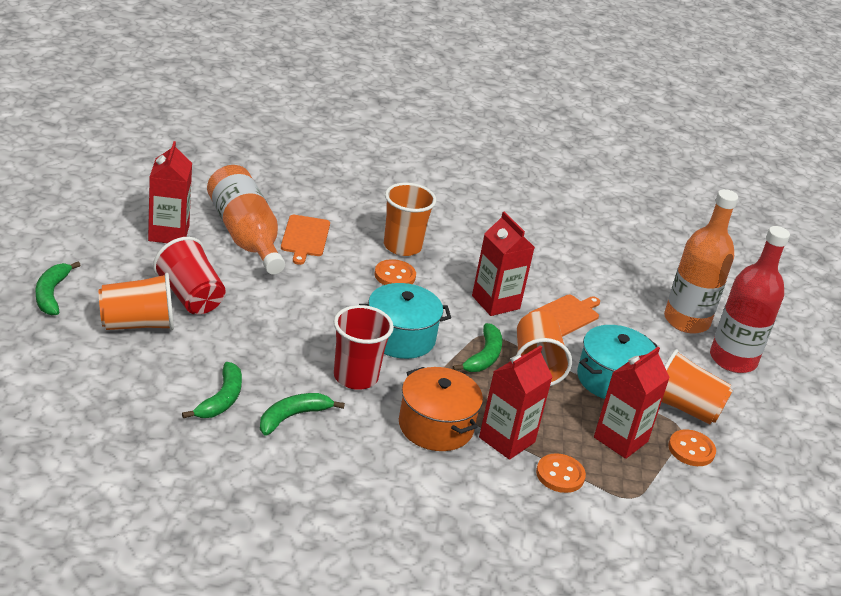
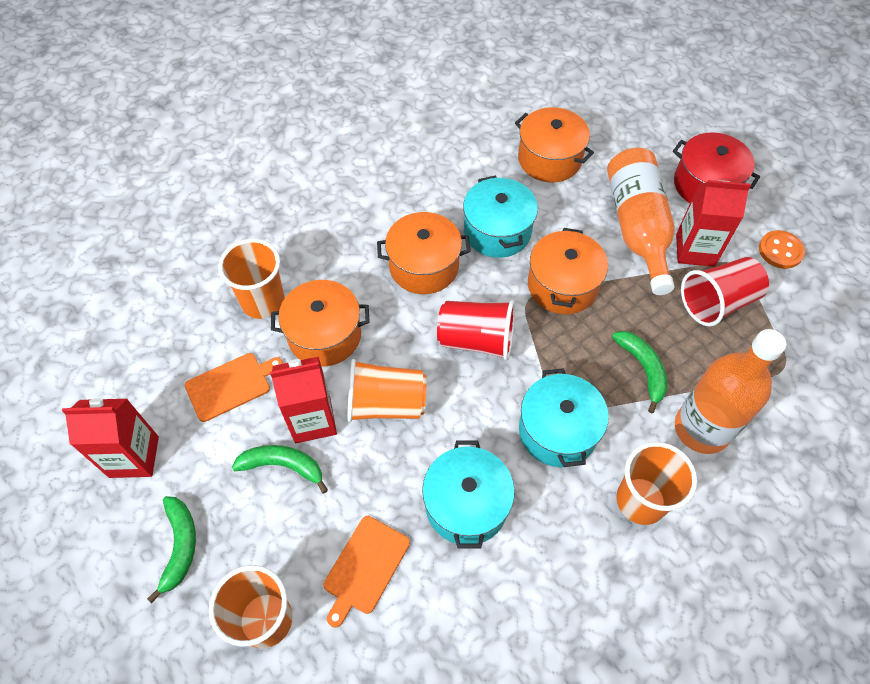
green banana: [36,261,80,315] [182,362,242,418] [260,393,345,436] [452,323,502,372] = 4 -> [147,496,196,603] [232,445,328,493] [612,331,668,413] = 3
orange button: [374,259,416,285] [536,453,586,493] [668,429,716,466] = 3 -> [759,230,805,269] = 1
orange pot: [399,367,483,451] = 1 -> [271,280,370,367] [377,212,471,294] [515,107,594,182] [528,228,608,314] = 4
red bottle: [710,226,790,373] = 1 -> none = 0
red carton: [148,141,192,243] [472,211,535,316] [479,345,552,460] [594,347,670,459] = 4 -> [62,398,159,478] [270,357,337,443] [676,180,751,267] = 3
red pot: none = 0 -> [673,132,760,203] = 1
turquoise pot: [359,283,451,359] [577,325,657,399] = 2 -> [422,441,515,548] [463,176,538,258] [519,368,609,467] = 3

